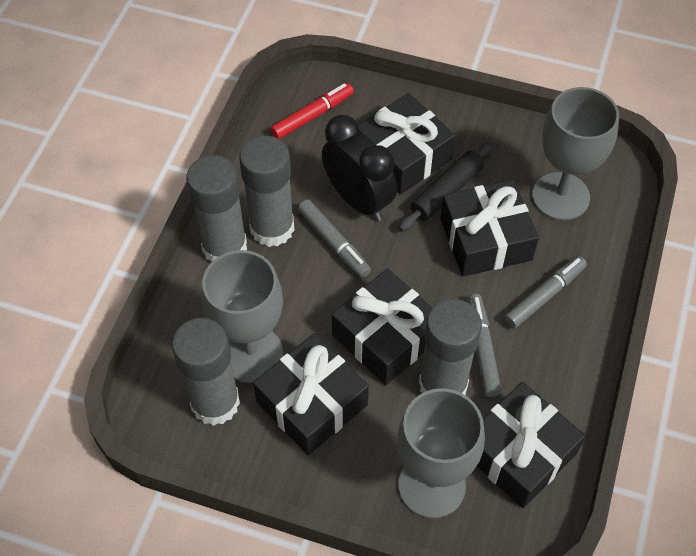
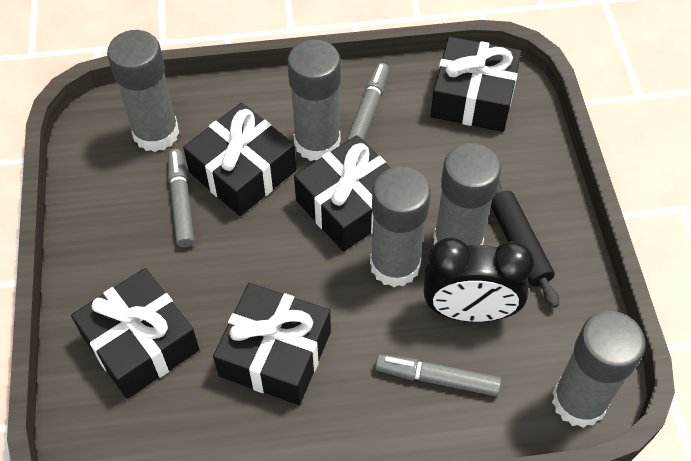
grey glue stick: [172,318,240,426] [186,155,247,262] [239,136,294,247] [419,299,482,395] = 4 -> [107,30,179,152] [287,40,341,161] [370,166,431,287] [433,143,501,246] [552,311,646,428] = 5
grey goblet: [202,250,283,383] [397,388,485,518] [532,87,619,220] = 3 -> none = 0
red marker: [270,83,354,139] = 1 -> none = 0

